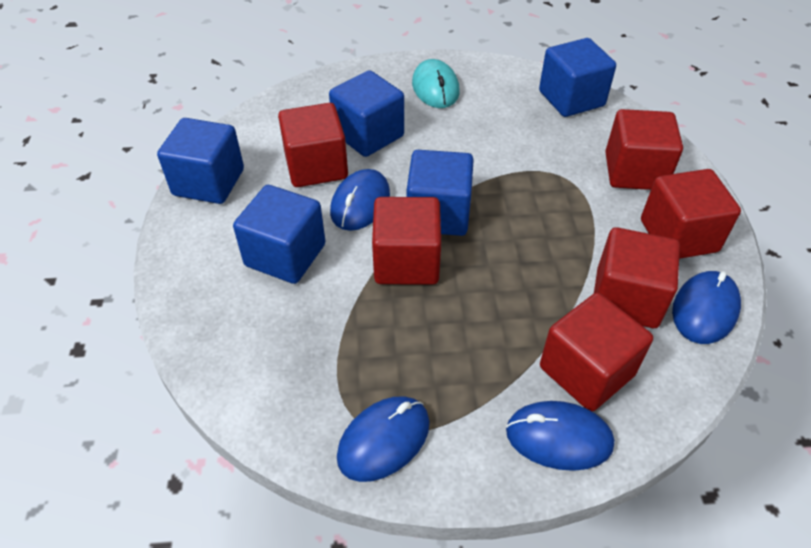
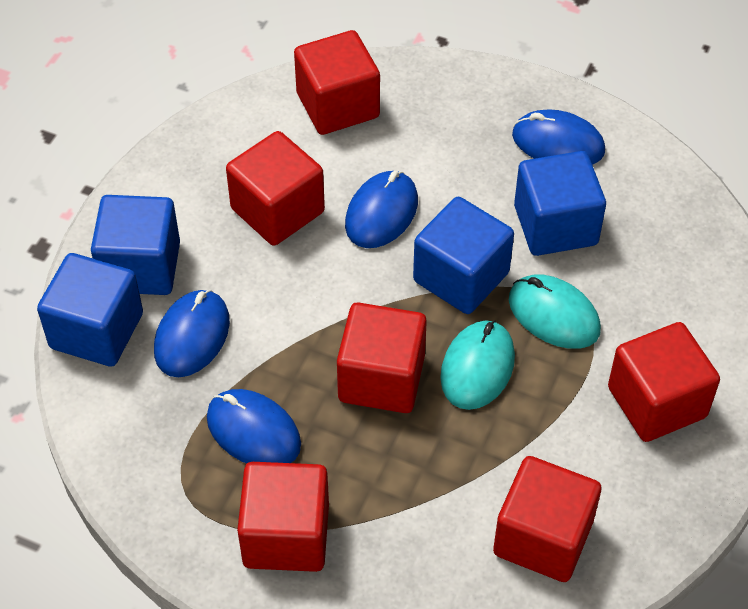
blue cube: [157,118,244,204] [233,185,325,284] [329,70,404,157] [407,150,474,236] [539,38,616,117] = 5 -> [37,253,143,367] [91,195,180,295] [413,197,514,314] [514,151,606,256] = 4
turquoise mouse: [412,59,460,108] = 1 -> [440,320,515,410] [509,275,601,349] = 2

